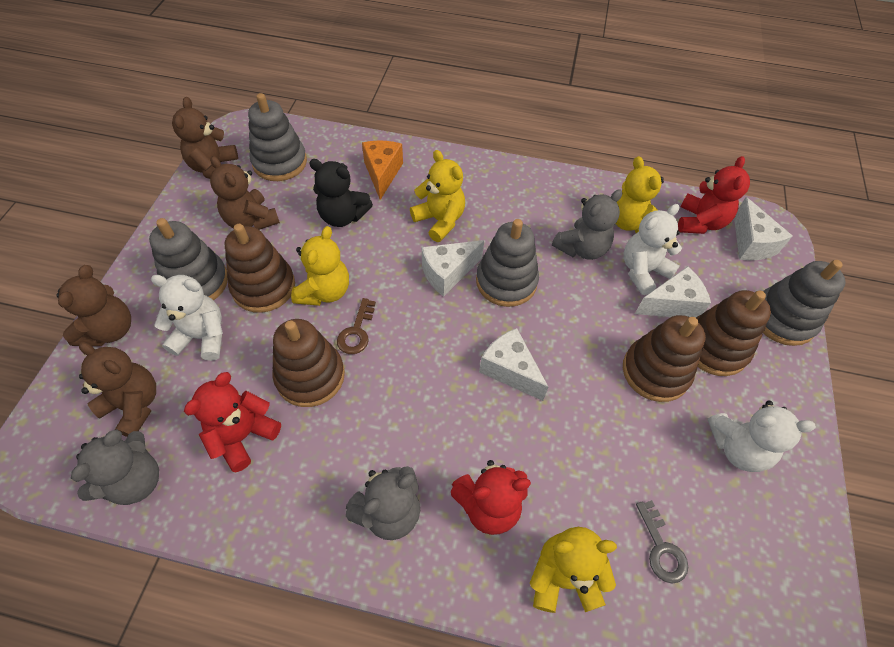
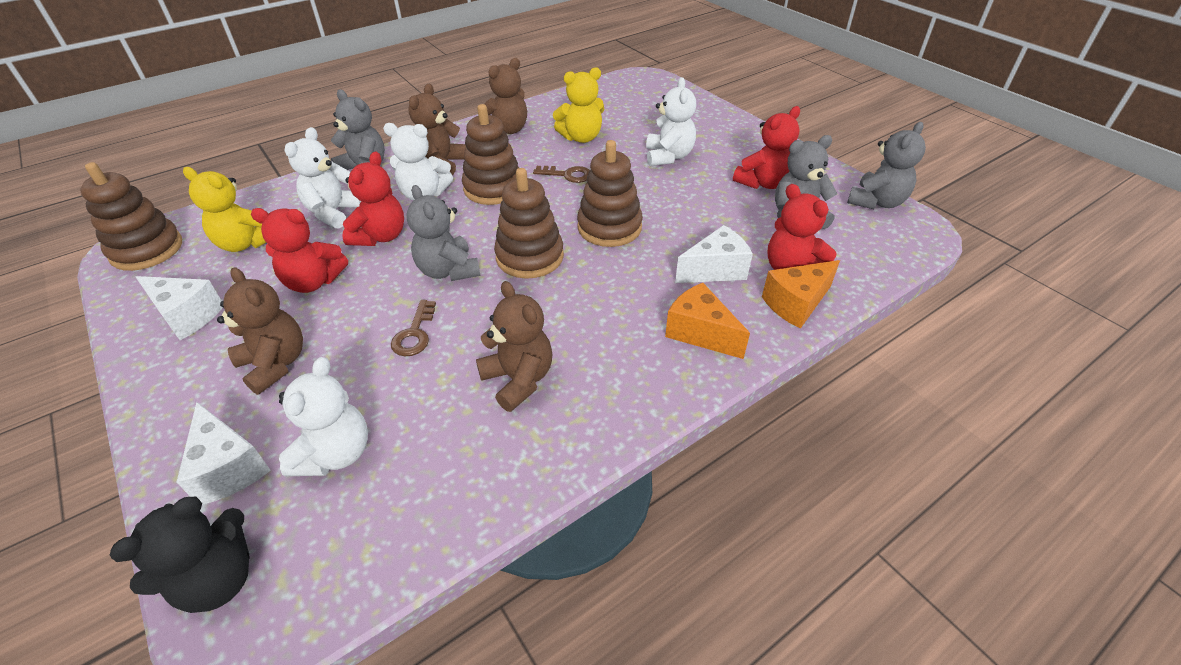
brown key: [337,298,376,354] = 1 -> [391,300,436,357] [533,166,590,183] = 2
grey key: [636,500,688,583] = 1 -> none = 0
grey stacking toy: [149,218,228,300] [248,93,307,181] [476,219,539,307] [763,260,846,346] = 4 -> none = 0
grey teddy bear: [71,429,159,505] [346,466,420,540] [552,190,622,260] = 3 -> [331,90,385,172] [406,185,481,281] [775,135,837,229] [847,122,926,209] = 4
orange cheese: [362,141,403,200] = 1 -> [665,283,750,359] [762,260,840,329] = 2
red teddy bear: [184,372,281,472] [451,460,531,535] [678,156,750,234] = 3 -> [251,208,348,293] [342,151,404,246] [733,106,800,189] [767,184,836,270] = 4
white cheese: [422,240,484,297] [479,328,549,401] [635,266,711,318] [734,197,792,260] = 4 -> [135,276,223,340] [177,402,271,505] [675,225,753,283] = 3
white teddy bear: [151,275,223,361] [624,204,682,295] [708,401,816,472] = 3 -> [279,357,368,476] [285,127,361,228] [383,123,453,201] [646,77,696,166] = 4
yellow teddy bear: [291,226,349,306] [410,150,465,242] [530,527,617,613] [616,156,664,233] = 4 -> [183,167,266,252] [553,67,604,143] = 2

